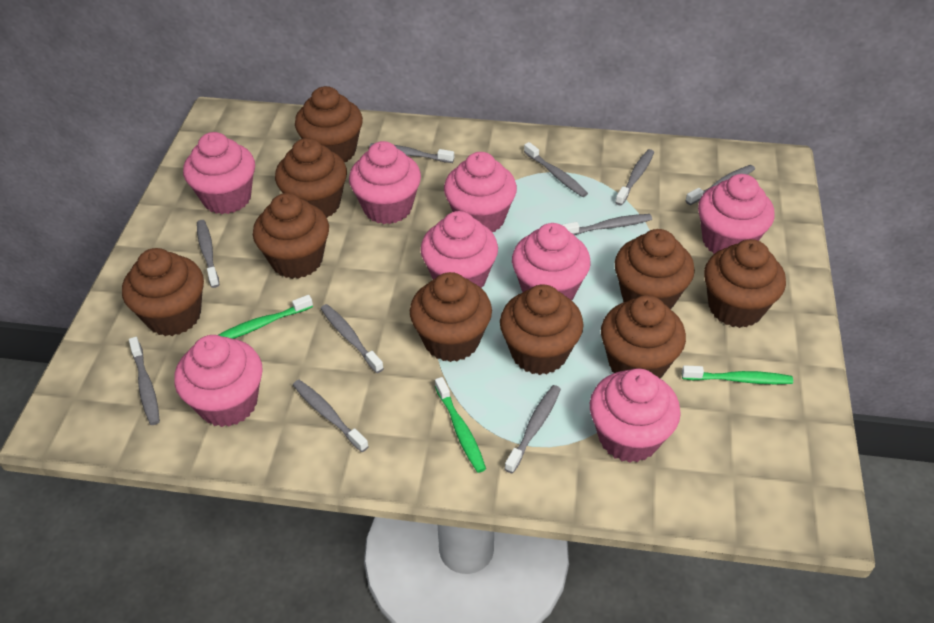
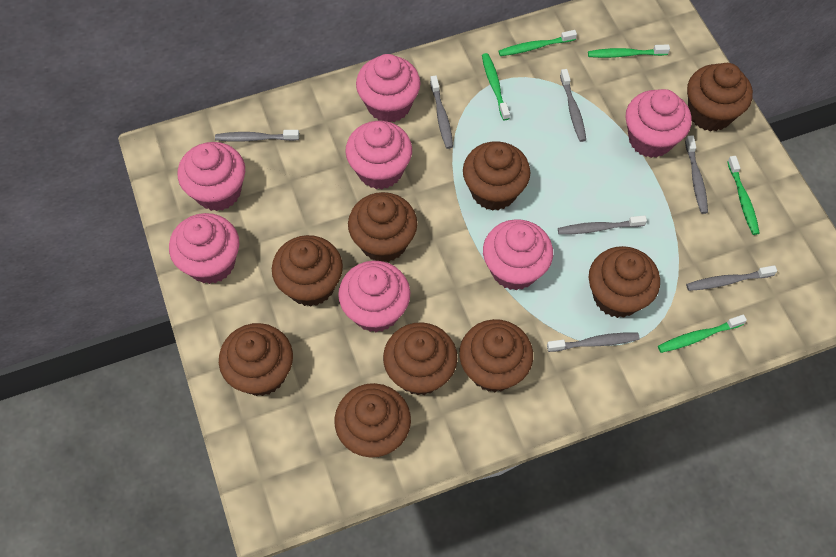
green toothbrush: [218,295,313,339] [435,377,486,473] [682,365,793,384] = 3 -> [482,53,510,121] [499,30,577,56] [588,44,670,58] [658,315,747,353] [727,156,760,235] = 5
grey toothbrush: [129,337,160,425] [197,220,219,288] [293,380,369,452] [321,304,384,373] [369,143,454,163] [505,385,561,474] [524,142,588,197] [562,214,652,235] [615,149,654,206] [685,165,755,205] = 10 -> [215,130,299,142] [430,75,453,149] [547,332,640,352] [558,215,647,235] [560,69,586,142] [685,135,708,214] [686,265,777,291] = 7
pink cupcake: [174,335,263,427] [183,132,255,214] [349,141,421,224] [420,211,498,288] [444,152,517,232] [512,223,591,300] [590,368,681,463] [698,174,774,254] = 8 -> [169,213,239,284] [178,142,245,211] [338,261,410,332] [345,121,412,189] [356,54,421,122] [483,219,553,290] [626,89,692,158] = 7

